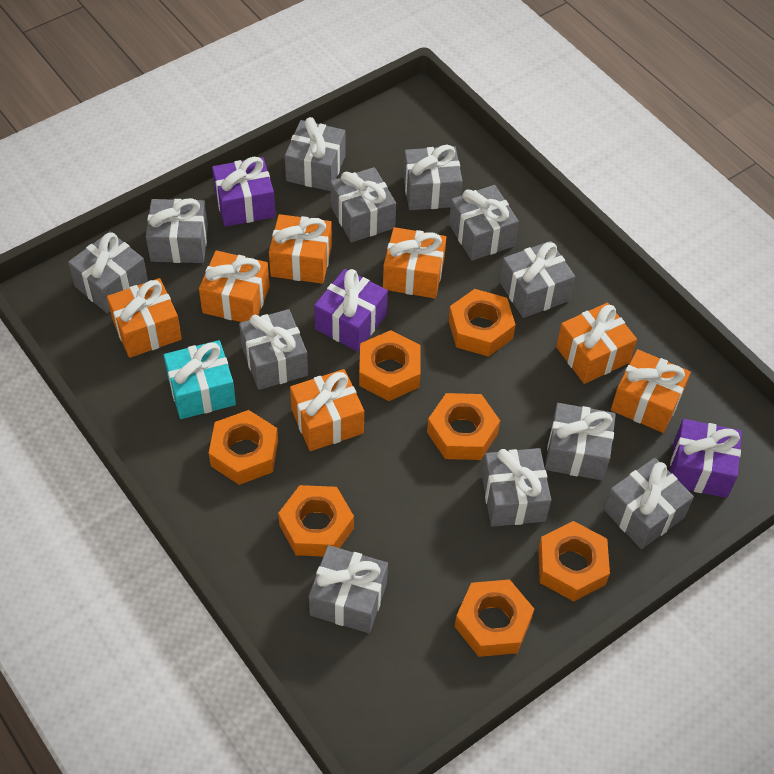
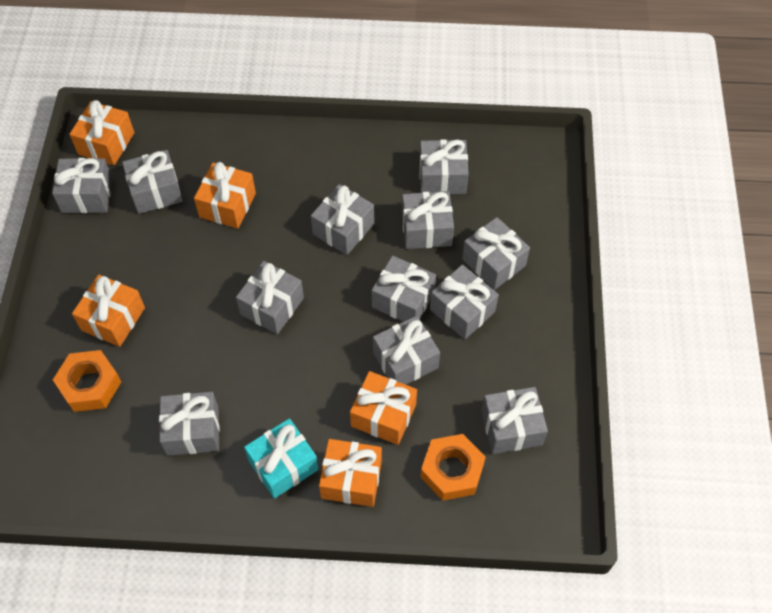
orange gift: [107,278,182,358] [199,251,270,322] [269,214,332,284] [290,369,364,451] [383,227,447,298] [556,303,637,384] [611,349,691,433] = 7 -> [69,100,135,165] [72,275,145,347] [194,162,256,229] [319,439,382,507] [350,371,417,445] = 5
orange nut: [209,410,278,485] [278,485,354,556] [359,330,420,401] [427,393,500,460] [448,289,516,357] [455,579,534,657] [538,521,610,601] = 7 -> [53,350,121,412] [420,434,486,501] = 2
purple gift: [212,157,276,227] [314,269,388,351] [670,419,742,498] = 3 -> none = 0

